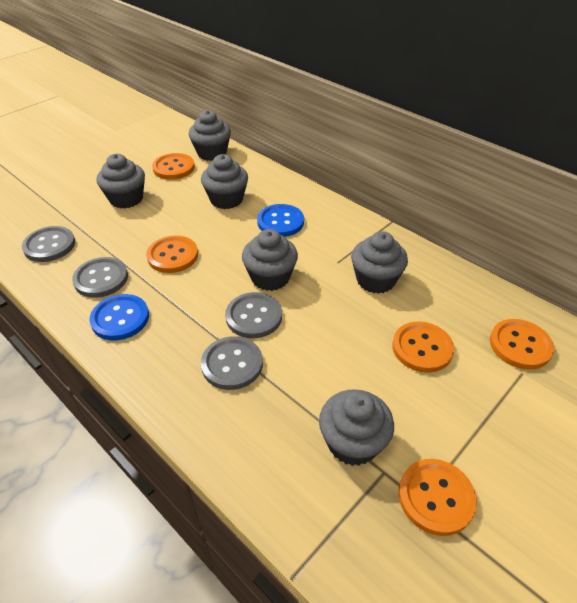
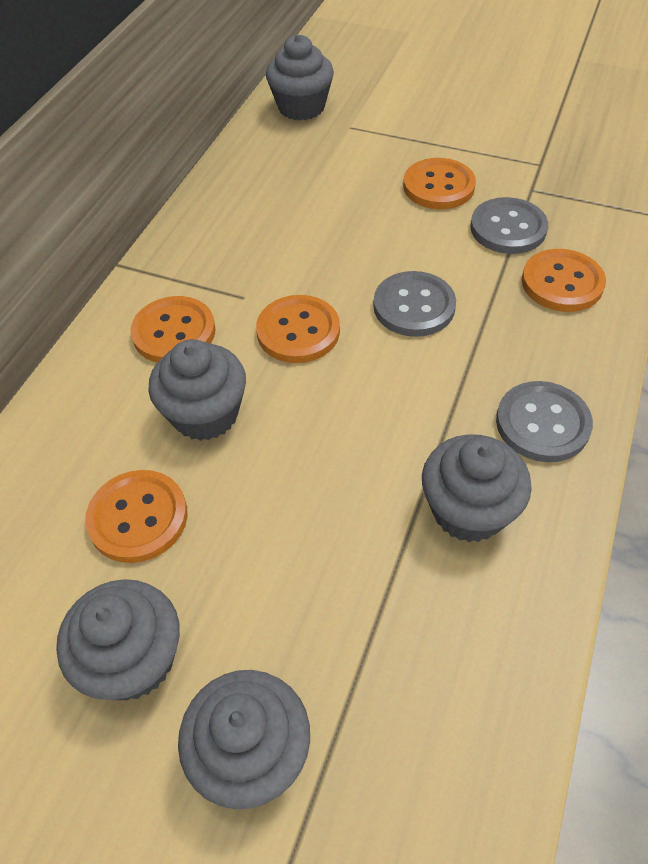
blue button: [90,294,149,340] [257,204,304,237] = 2 -> none = 0
grey button: [22,226,75,262] [72,257,128,298] [201,336,263,390] [225,292,282,338] = 4 -> [373,271,456,337] [470,197,548,254] [496,381,593,462] = 3
grey cupcake: [97,154,145,208] [189,110,231,161] [201,154,248,209] [242,229,298,291] [319,389,394,466] [351,231,408,294] = 6 -> [56,579,180,700] [148,339,246,441] [178,670,310,809] [266,34,334,120] [422,434,532,542] = 5

